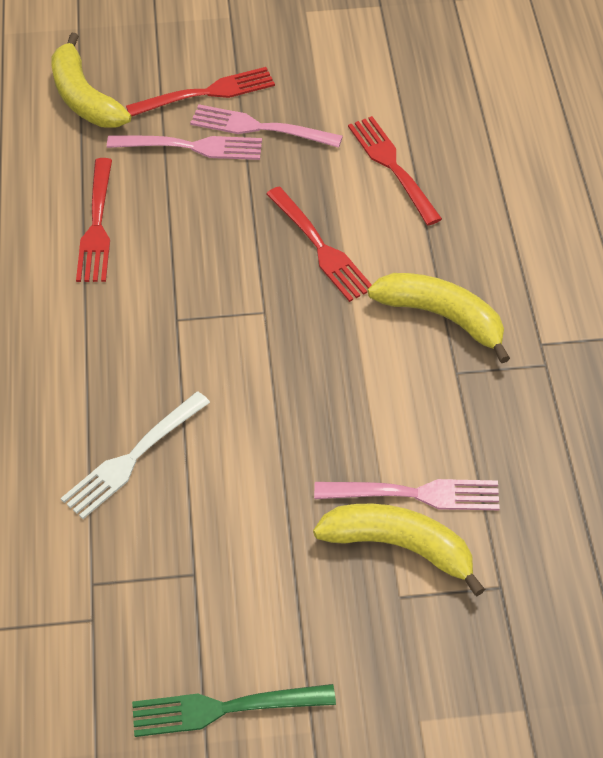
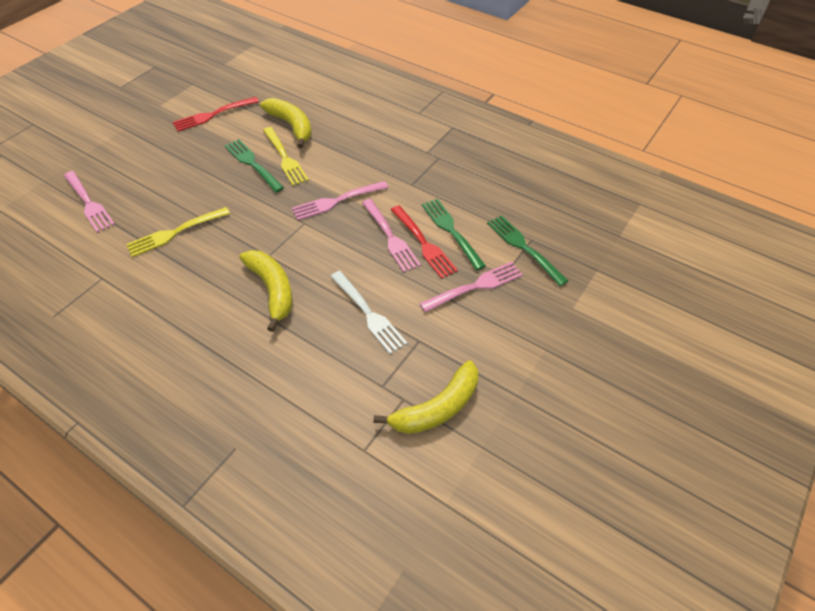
green fork: [132,684,336,737] = 1 -> [225,139,284,192] [422,199,486,270] [487,215,568,286] = 3
pink fork: [107,135,262,160] [190,104,343,148] [314,479,500,510] = 3 -> [64,171,115,233] [292,181,388,220] [362,199,421,272] [420,262,523,312] = 4
red fork: [76,158,112,282] [126,67,275,117] [266,186,372,302] [348,116,442,225] = 4 -> [173,97,259,131] [391,206,458,279] = 2
yellow fork: none = 0 -> [126,207,230,257] [263,127,309,186] = 2

